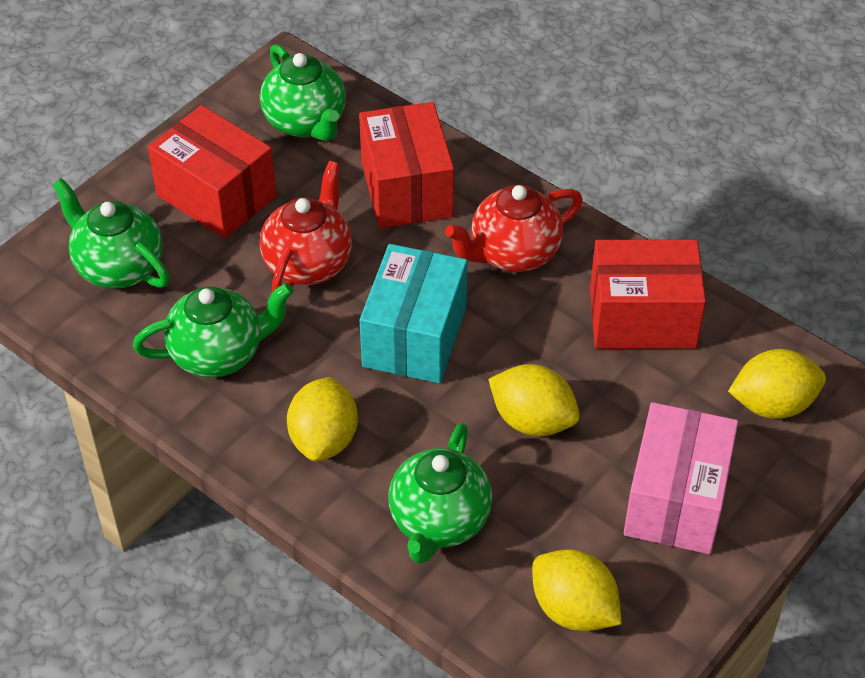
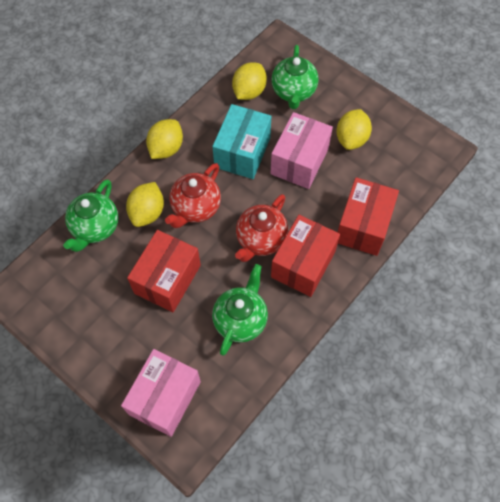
green teapot: [52,178,169,289] [133,283,294,378] [260,44,346,141] [388,423,492,564] = 4 -> [63,179,118,252] [212,264,268,356] [271,45,319,109] = 3
pink box: [624,402,738,554] = 1 -> [121,349,201,437] [270,112,333,189] = 2

